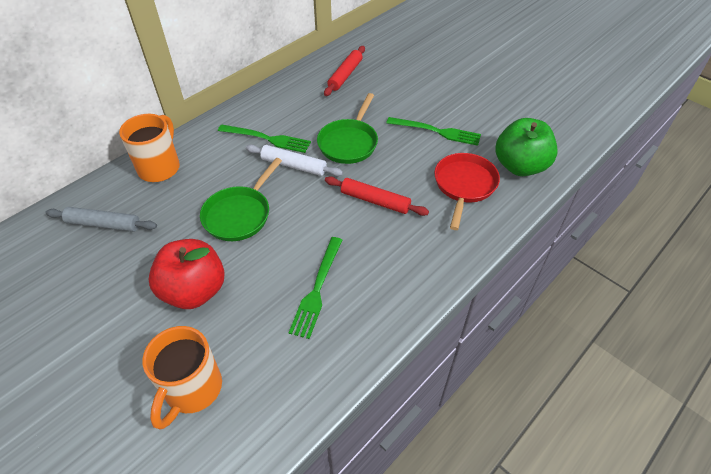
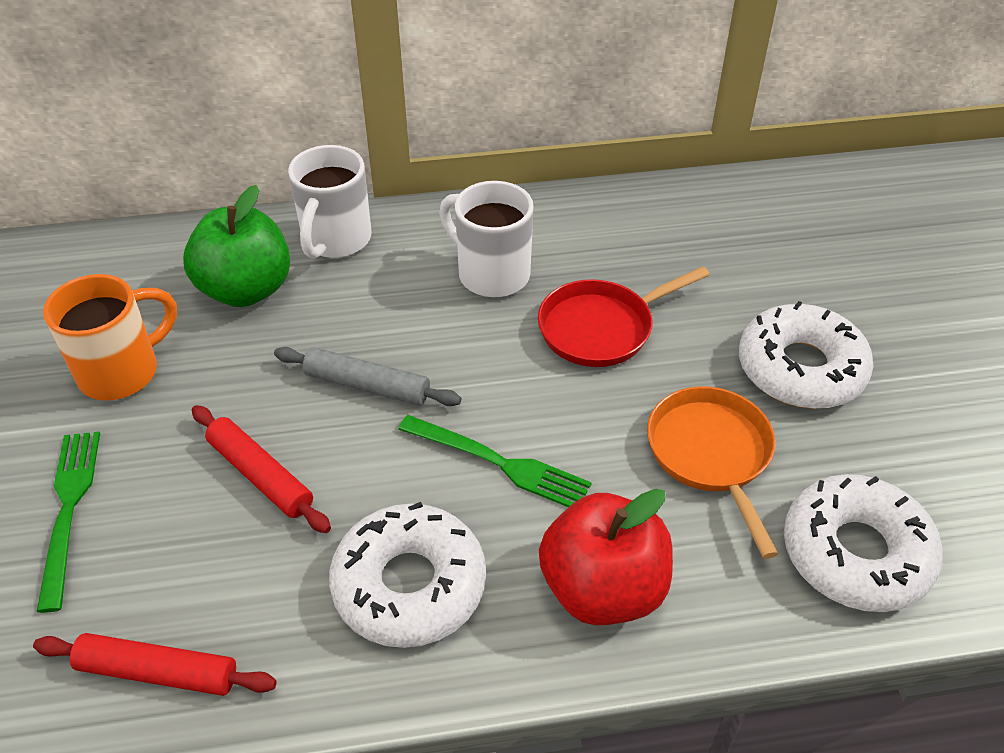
green fork: [218,124,311,153] [289,237,342,339] [386,117,481,146] = 3 -> [36,432,100,613] [398,415,592,507] = 2
green pan: [200,158,282,241] [317,93,378,164] = 2 -> none = 0
orange mug: [119,114,180,182] [142,326,222,430] = 2 -> [43,274,177,401] = 1
orange pan: none = 0 -> [647,386,778,559] = 1
white donut: none = 0 -> [329,502,486,648] [739,301,873,409] [784,474,943,612] = 3
white mug: none = 0 -> [288,145,371,259] [439,181,534,297] = 2
white rolling pin: [246,145,343,176] = 1 -> none = 0

